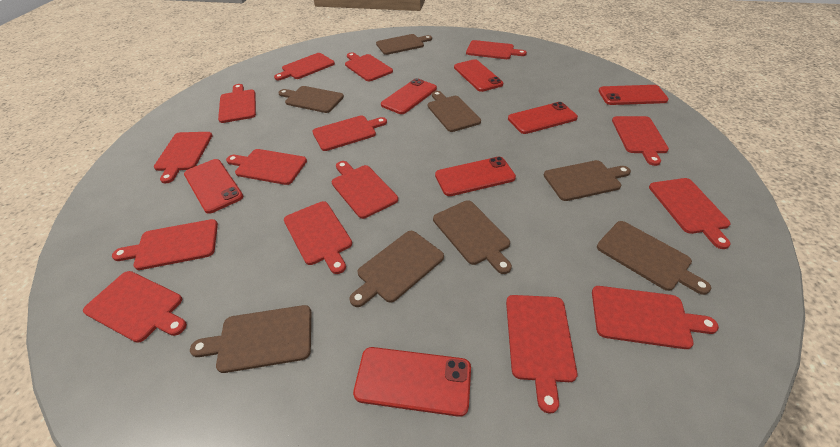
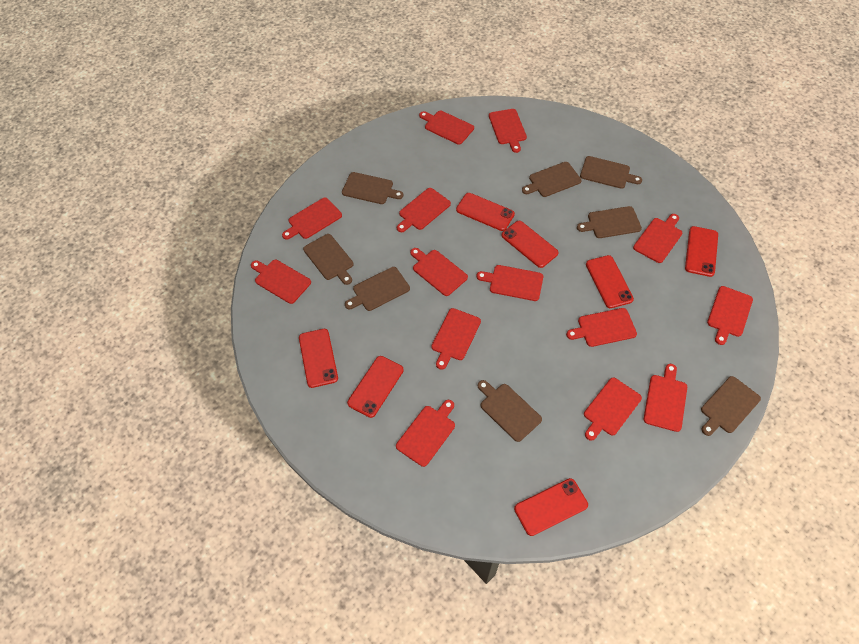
red cutting board: [83,271,187,343] [112,219,218,270] [154,132,213,184] [218,84,256,123] [226,149,307,185] [274,53,335,80] [284,201,352,274] [312,116,387,151] [332,161,398,219] [345,52,393,81] [466,40,527,59] [506,295,577,414] [592,286,719,349] [612,116,669,166] [649,178,731,249] = 15 -> [251,260,311,304] [282,198,342,240] [396,400,455,467] [397,188,451,232] [410,248,468,296] [419,111,474,145] [431,308,481,370] [477,265,543,301] [489,109,527,153] [566,308,637,347] [584,378,642,441] [633,214,682,263] [644,364,687,432] [707,286,753,345] = 14

